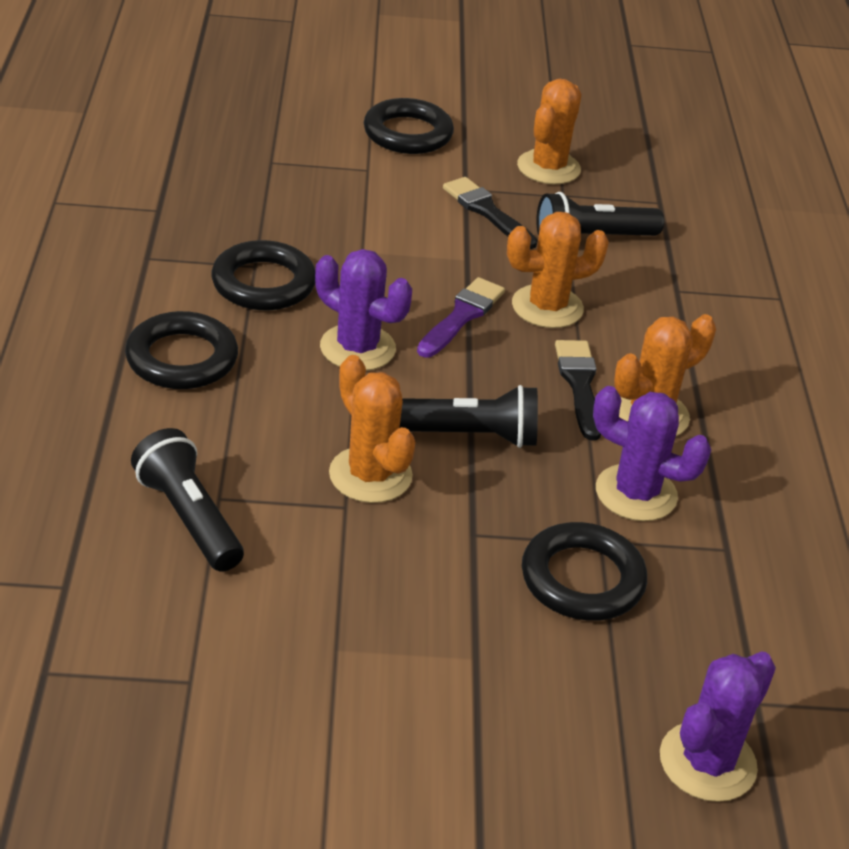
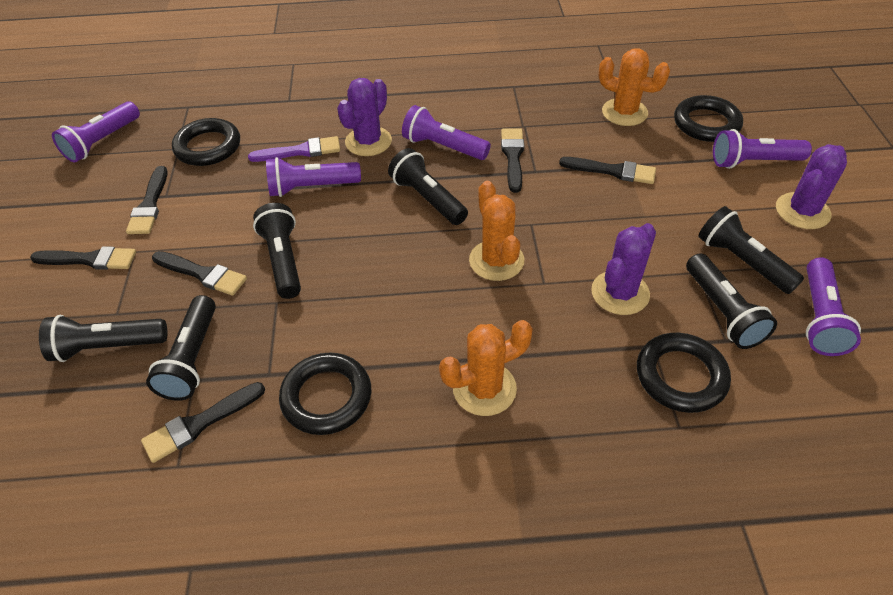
black brush: [443,177,538,249] [555,340,601,440] = 2 -> [30,246,136,270] [126,166,168,234] [141,382,265,463] [152,251,247,296] [501,128,524,193] [559,157,656,184] = 6
black flashlight: [131,428,244,572] [400,385,538,448] [536,192,664,236] = 3 -> [39,315,167,362] [146,295,216,401] [253,203,301,299] [388,148,468,225] [686,253,777,349] [699,206,804,294] = 6
orange cactus: [329,355,415,503] [507,212,609,328] [517,79,581,184] [614,314,716,436] = 4 -> [439,320,533,416] [469,181,524,281] [598,48,670,126] = 3
purple flashlight: none = 0 -> [52,101,140,163] [266,157,361,197] [402,105,491,160] [713,129,812,169] [806,257,861,356] = 5

